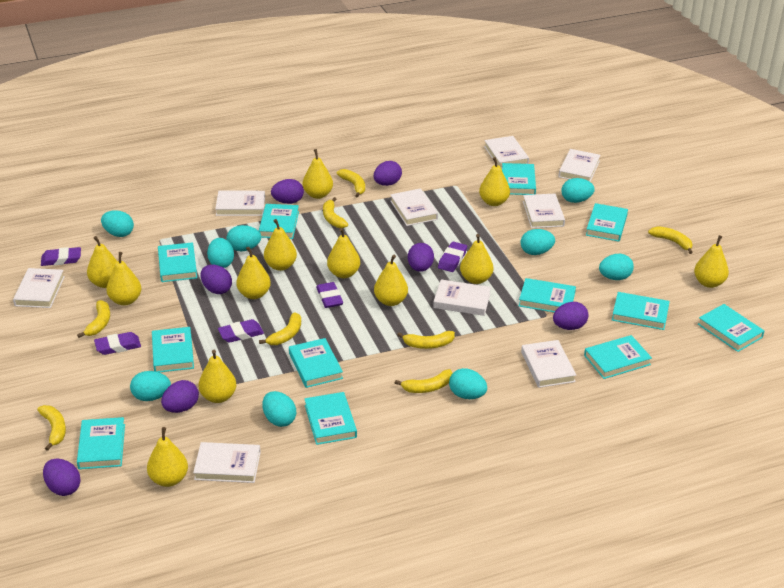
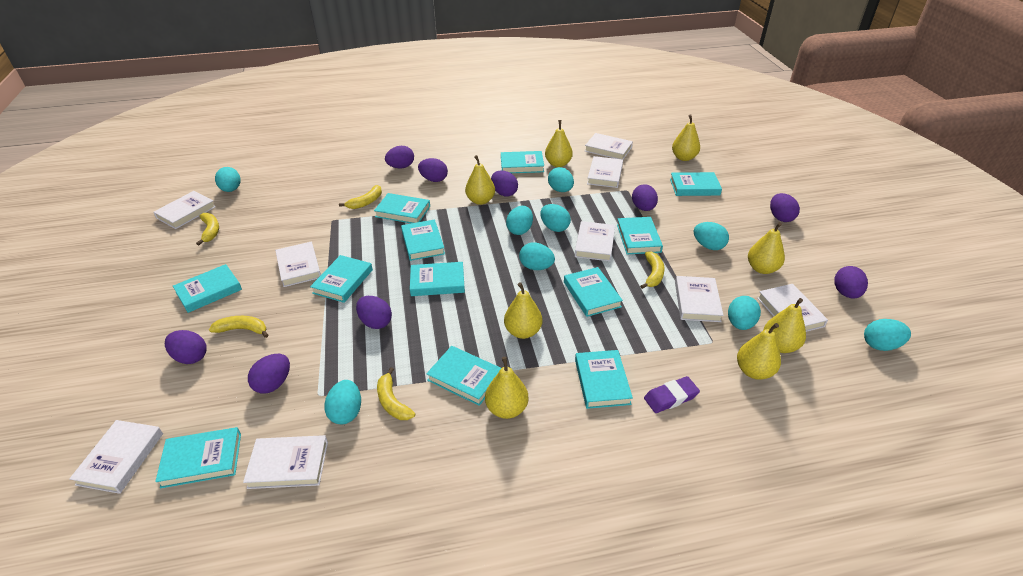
purple egg: [43,459,81,496] [161,380,199,413] [201,265,232,294] [271,179,304,204] [374,161,402,186] [408,243,434,272] [553,302,588,330] = 7 -> [165,330,207,364] [248,354,290,394] [356,296,392,329] [385,146,414,168] [418,158,448,182] [491,171,518,196] [632,184,658,211] [770,193,800,222] [834,266,868,299] = 9
purple eraser: [41,247,81,266] [94,332,141,355] [218,319,264,343] [316,282,343,308] [438,242,467,272] = 5 -> [644,376,700,413] = 1
yellow banana: [37,405,66,451] [77,300,110,338] [259,312,301,345] [323,197,348,228] [337,169,365,198] [395,369,452,393] [397,331,455,349] [648,226,693,254] = 8 -> [196,213,219,245] [209,316,268,338] [339,185,382,209] [377,367,415,420] [640,251,665,289] = 5
yellow pear: [87,236,117,288] [106,252,141,305] [147,427,188,487] [199,350,236,403] [237,247,271,299] [264,219,297,271] [303,149,333,199] [327,228,360,278] [374,255,408,306] [460,234,493,284] [479,157,510,206] [694,235,729,288] = 12 -> [465,155,495,205] [485,357,528,419] [504,282,542,339] [545,120,573,167] [672,115,700,161] [737,323,781,379] [748,222,785,274] [763,298,806,353] = 8

